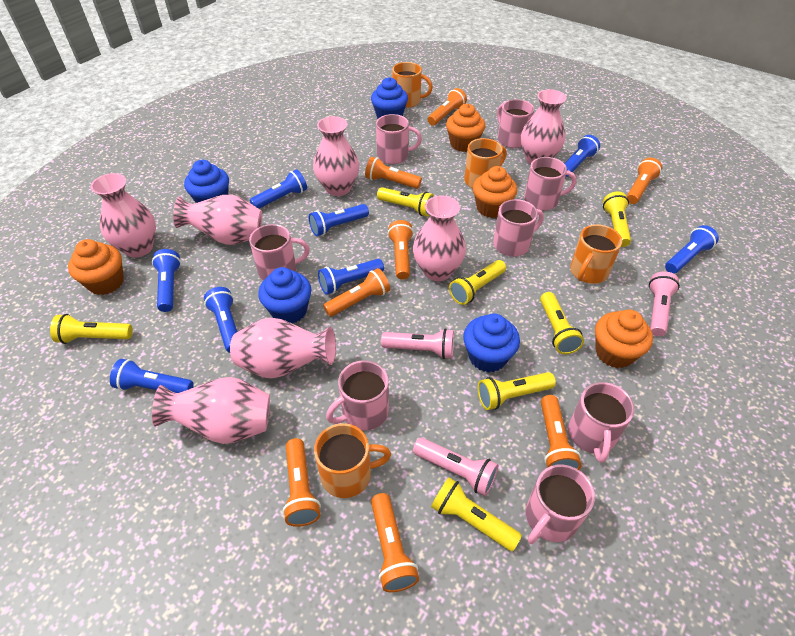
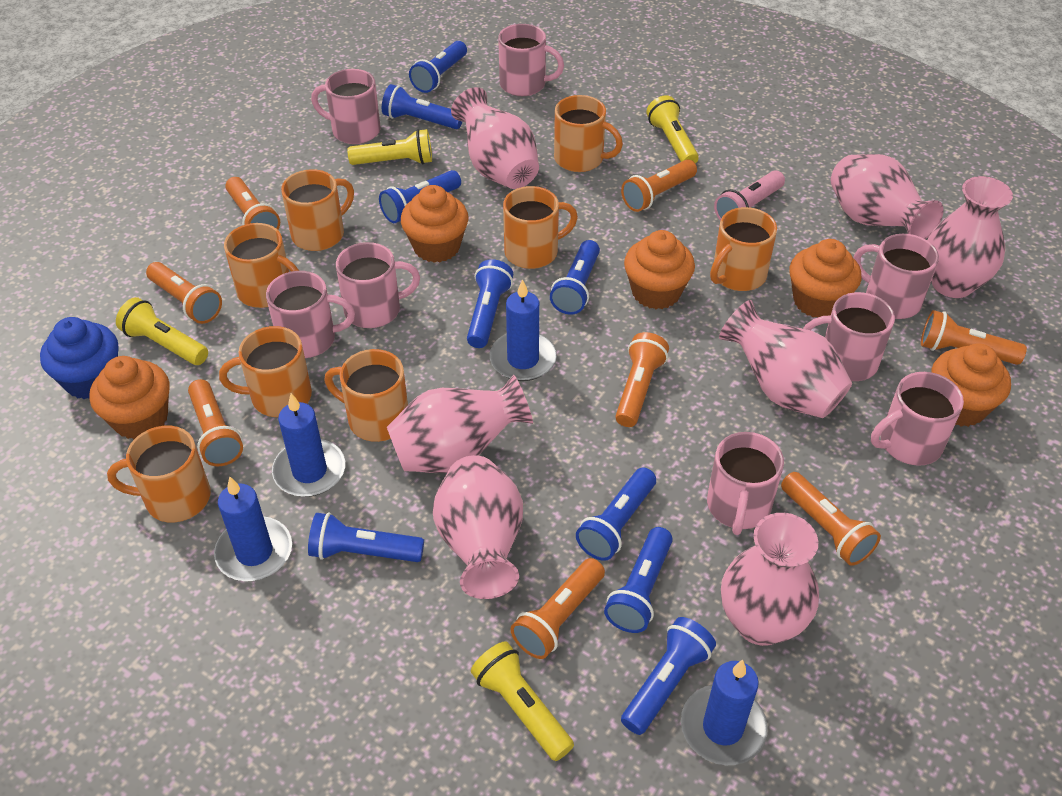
blue candle: none = 0 -> [214,476,292,581] [272,393,345,497] [490,279,557,381] [681,660,768,765] = 4
blue cupcake: [184,160,229,203] [258,267,311,323] [371,77,408,119] [463,313,520,372] = 4 -> [40,317,118,399] = 1
blue flashlight: [110,359,194,393] [152,249,181,312] [204,287,237,353] [250,169,307,209] [309,204,369,236] [318,259,384,295] [564,135,600,177] [665,225,719,274] = 8 -> [308,512,424,562] [379,170,461,223] [382,84,462,129] [409,41,467,93] [467,259,513,348] [550,240,600,315] [576,467,656,561] [604,527,673,633] [621,617,716,735] = 9
orange cupcake: [68,239,124,295] [446,104,485,152] [473,166,517,218] [595,309,653,368] = 4 -> [89,356,170,439] [401,185,469,262] [624,230,695,309] [789,239,861,318] [931,343,1011,427] = 5
orange mug: [314,423,391,498] [392,62,433,108] [464,138,506,188] [570,224,622,284] = 4 -> [107,426,211,523] [219,326,312,417] [224,223,299,308] [281,169,354,251] [324,349,408,442] [503,186,578,269] [554,95,623,172] [710,207,777,291] = 8
pink flashlight: [381,328,454,359] [413,438,498,496] [649,271,680,336] = 3 -> [714,170,785,220] = 1
yellow flashlight: [50,314,133,344] [377,187,434,217] [431,477,522,551] [449,260,506,305] [478,372,556,410] [540,292,584,354] [603,191,631,247] = 7 -> [116,297,208,365] [347,129,432,165] [471,641,574,761] [647,95,699,164] = 4

